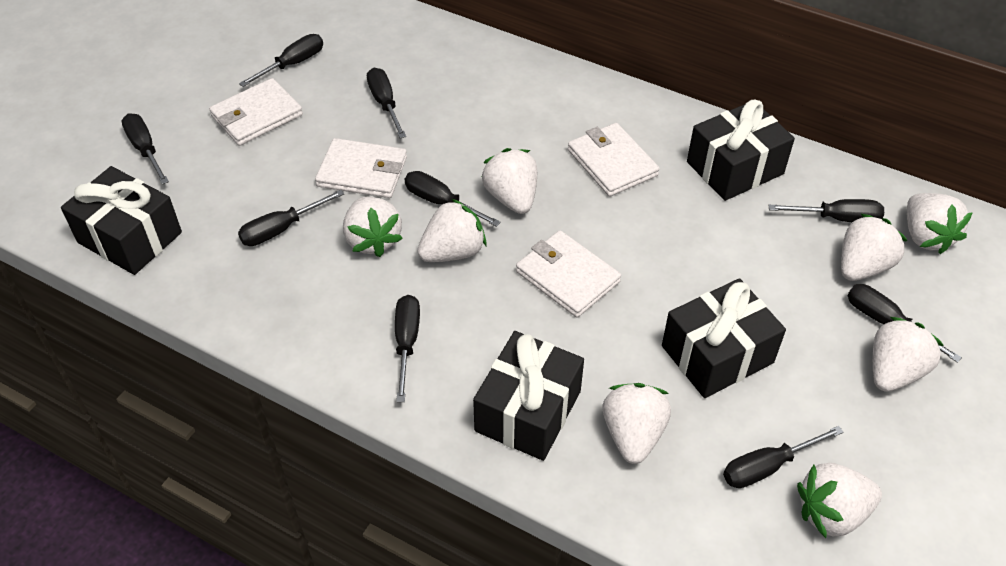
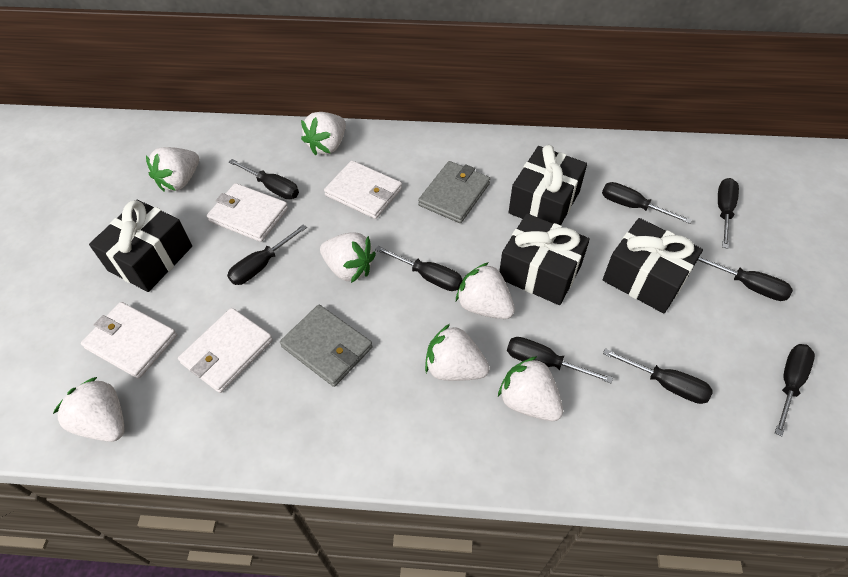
grey wallet: none = 0 -> [280,305,373,387] [418,161,490,223] = 2
white strawberry: [343,196,403,257] [417,199,487,262] [482,148,537,214] [602,383,671,464] [797,463,882,538] [841,214,908,281] [873,317,944,392] [907,193,973,254] = 8 -> [53,377,125,442] [146,147,199,191] [301,112,346,156] [320,232,376,283] [425,324,489,381] [456,262,515,319] [498,356,563,421] = 7

